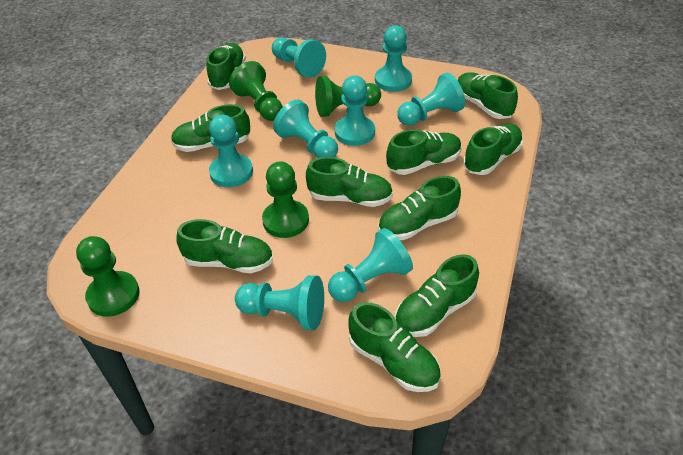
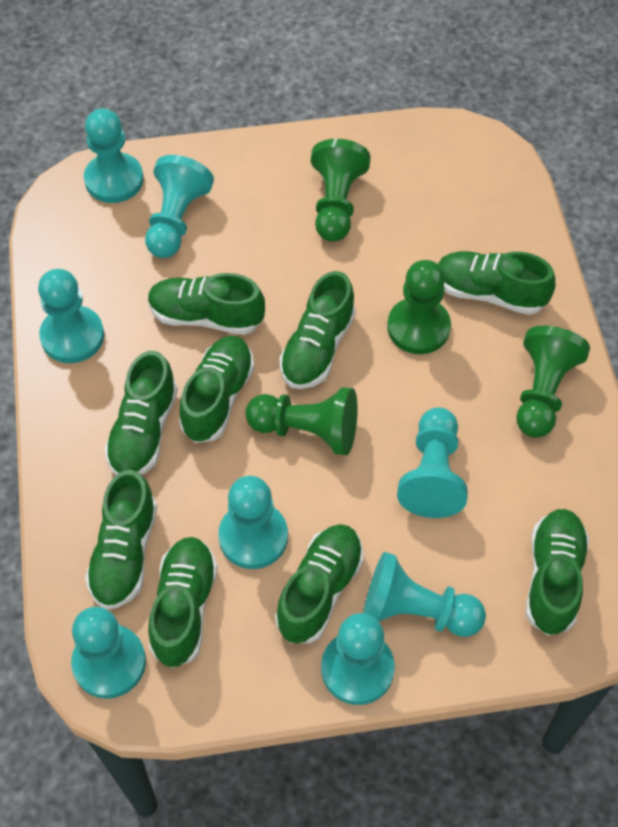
green shoe: [171,104,250,152] [176,219,273,273] [206,43,246,90] [306,157,393,207] [348,302,441,392] [378,176,461,240] [386,129,462,175] [395,254,479,337] [458,73,518,119] [463,124,523,175] = 10 -> [85,470,157,609] [104,351,178,475] [148,273,265,335] [148,537,218,668] [179,336,254,443] [275,524,364,644] [279,271,356,389] [437,251,555,315] [526,509,589,636] = 9

